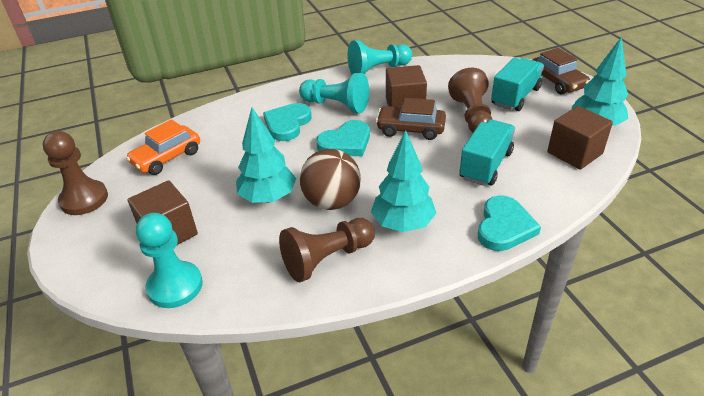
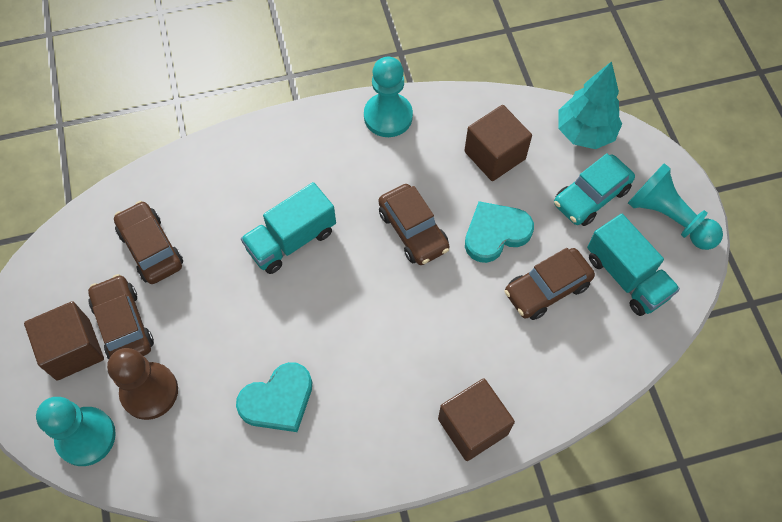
brown ball: [300,149,361,210] = 1 -> none = 0
brown car: [376,98,446,140] [532,48,590,94] = 2 -> [88,274,154,359] [114,201,183,284] [378,184,450,265] [504,248,595,320] = 4
brown pawn: [43,131,108,215] [279,218,375,282] [448,68,493,133] = 3 -> [107,348,178,420] = 1
orange car: [126,119,200,175] = 1 -> none = 0
turquoise car: none = 0 -> [554,153,635,226] = 1
turquoise heart: [263,103,312,141] [316,120,370,156] [478,195,541,251] = 3 -> [236,362,312,432] [465,201,534,263] = 2
turquoise tree: [236,107,296,203] [371,130,436,232] [571,36,628,126] = 3 -> [558,61,622,149] = 1

